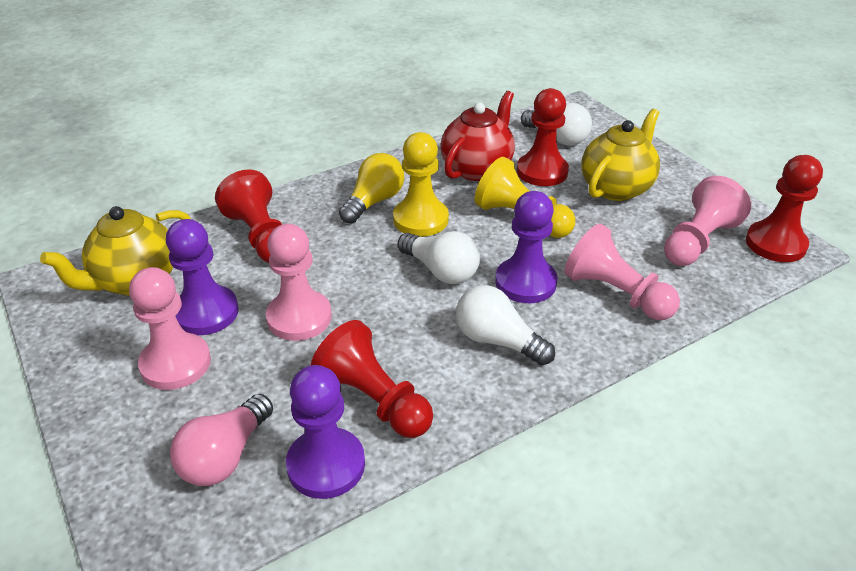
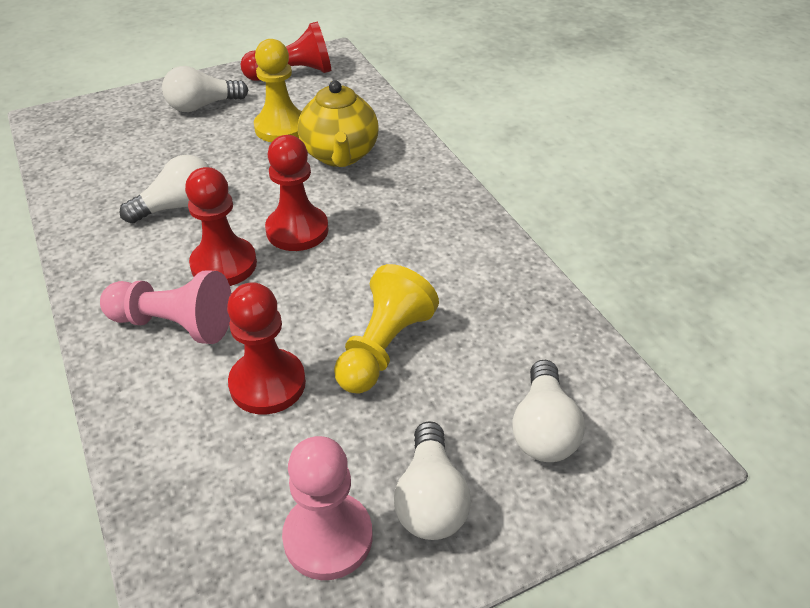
pink light bulb: [170,394,273,486] = 1 -> none = 0
pink pawn: [129,267,211,390] [266,224,332,341] [564,224,680,320] [664,176,751,266] = 4 -> [100,270,232,344] [282,436,373,580] = 2
purple pawn: [166,219,239,335] [286,365,365,499] [495,191,558,303] = 3 -> none = 0
red teapot: [441,91,515,181] = 1 -> none = 0
white light bulb: [397,231,480,284] [456,285,555,365] [521,103,592,146] = 3 -> [120,155,209,224] [162,66,248,112] [394,421,471,540] [512,360,585,462] = 4
yellow light bulb: [339,153,404,224] = 1 -> none = 0
yellow teapot: [40,206,191,296] [581,109,660,201] = 2 -> [298,81,378,167] = 1

